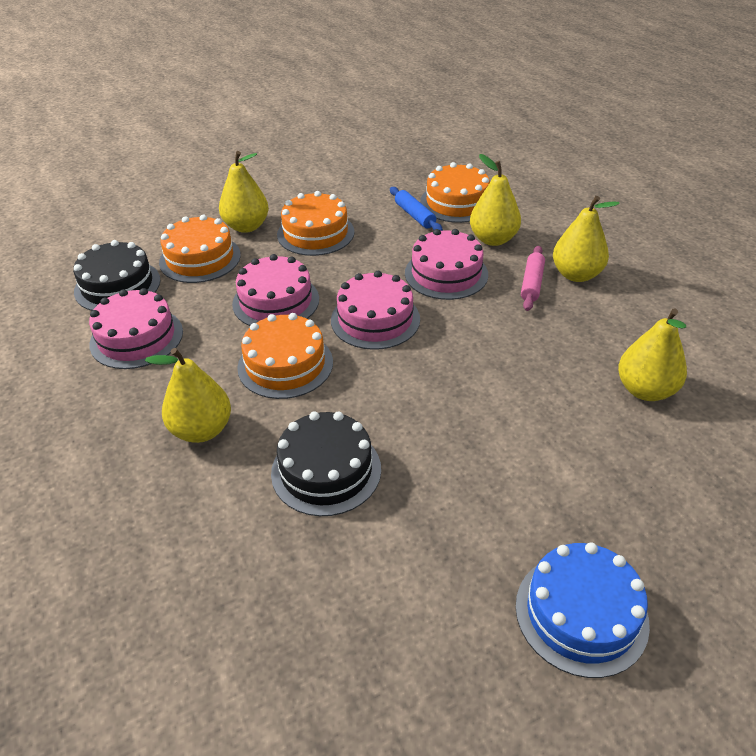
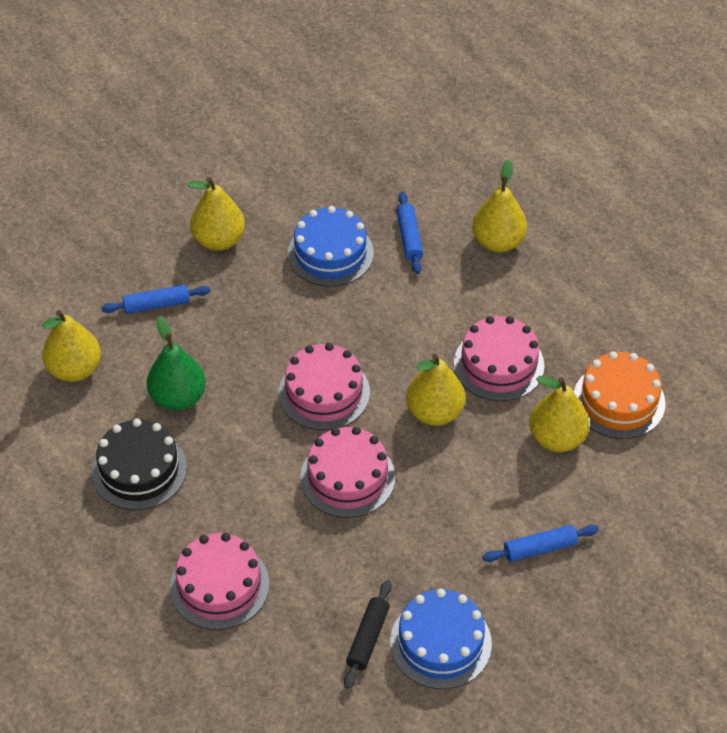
black cake: [73,240,160,311] [271,411,381,516] = 2 -> [92,419,187,510] = 1
black rolling pin: none = 0 -> [344,580,392,689] = 1
blue cake: [516,542,650,678] = 1 -> [288,206,374,287] [390,589,492,689] = 2
blue rolling pin: [390,187,443,231] = 1 -> [101,285,211,314] [397,192,423,274] [482,525,599,562] = 3
green pear: none = 0 -> [147,316,206,411] = 1
orange cake: [159,215,241,283] [237,313,333,399] [277,191,355,256] [420,162,490,223] = 4 -> [574,351,666,439] = 1
pink rolling pin: [521,246,545,311] = 1 -> none = 0

